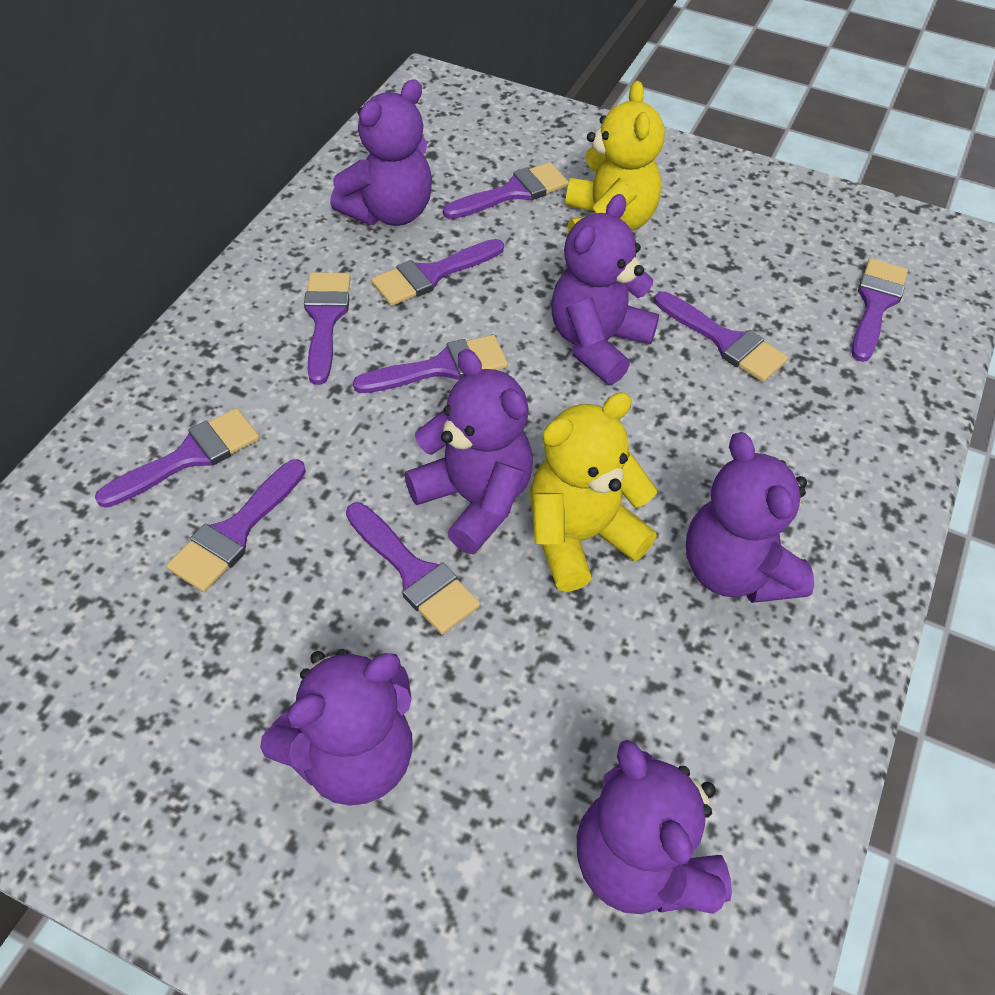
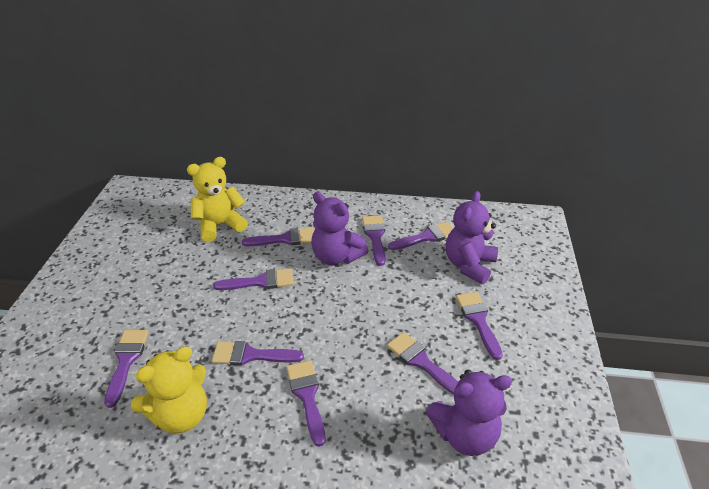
purple teddy bear: [260,649,413,806] [330,79,432,226] [405,349,533,554] [551,194,659,385] [577,740,732,914] [686,432,814,603] = 6 -> [311,192,368,265] [426,370,512,456] [446,191,498,284] = 3

